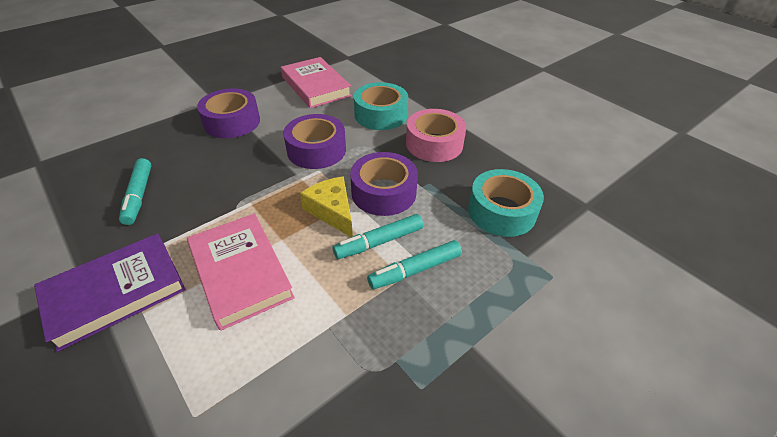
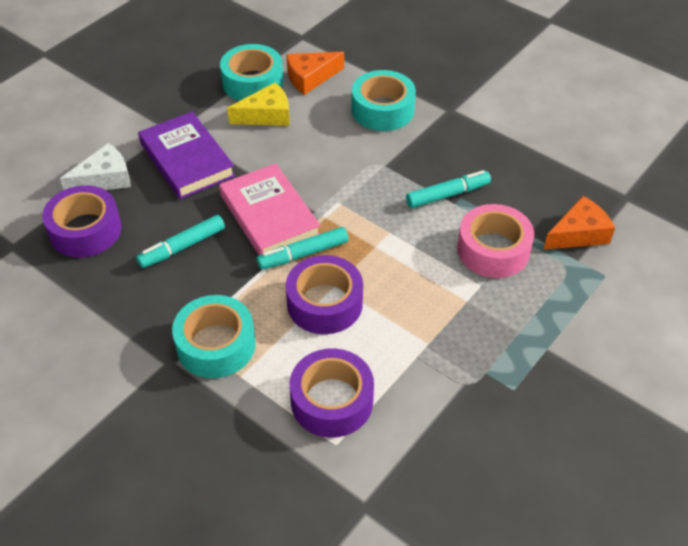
orange cheese: none = 0 -> [286,52,344,95] [544,196,615,250] = 2
pink book: [187,214,295,331] [281,57,352,108] = 2 -> [219,163,321,255] = 1
turquoise tape: [354,82,408,130] [468,169,544,237] = 2 -> [172,295,255,378] [220,44,283,101] [351,70,416,131] = 3
white cheese: none = 0 -> [60,143,131,190] = 1

